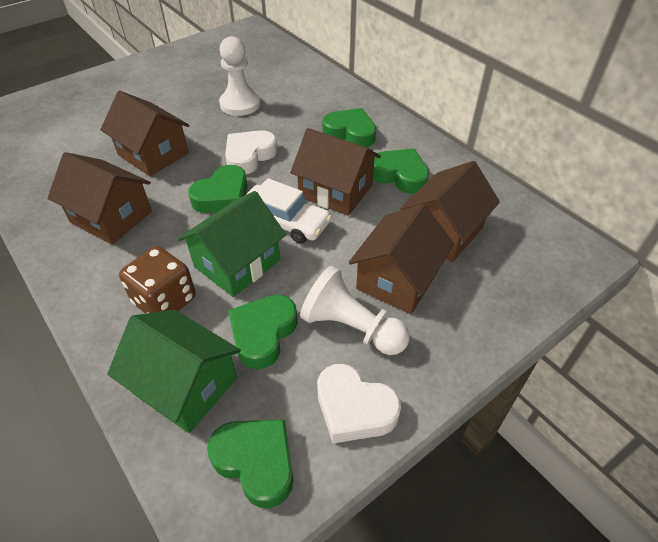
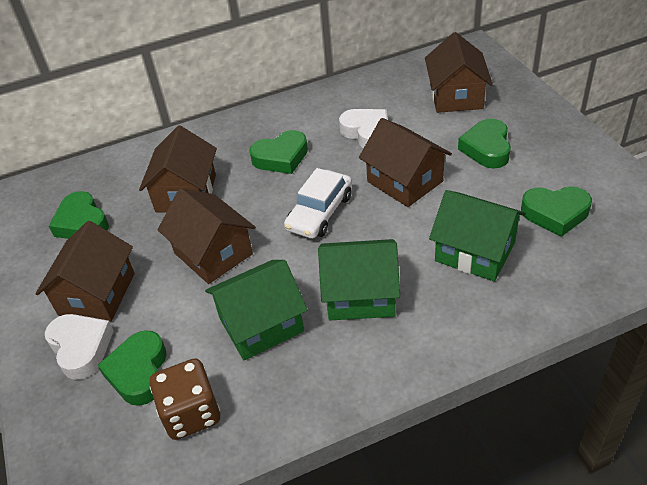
green house: [107,310,241,433] [178,191,286,297] = 2 -> [205,260,308,360] [318,239,400,320] [429,190,526,282] = 3
white pawn: [219,36,260,116] [300,266,410,355] = 2 -> none = 0

